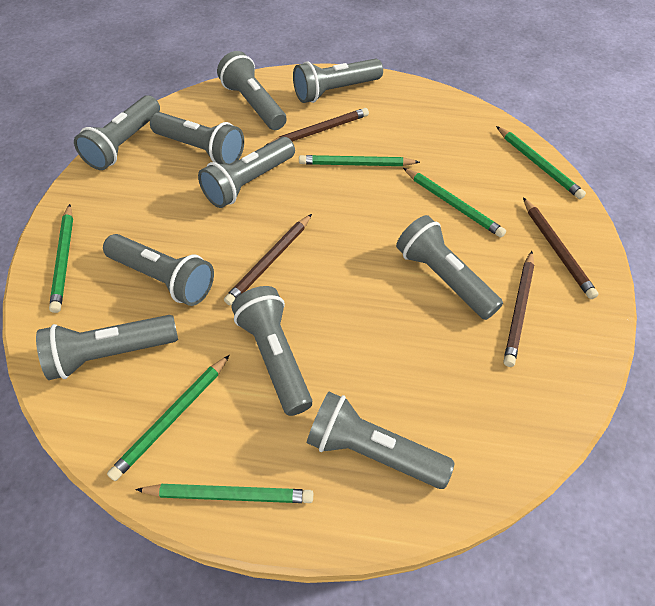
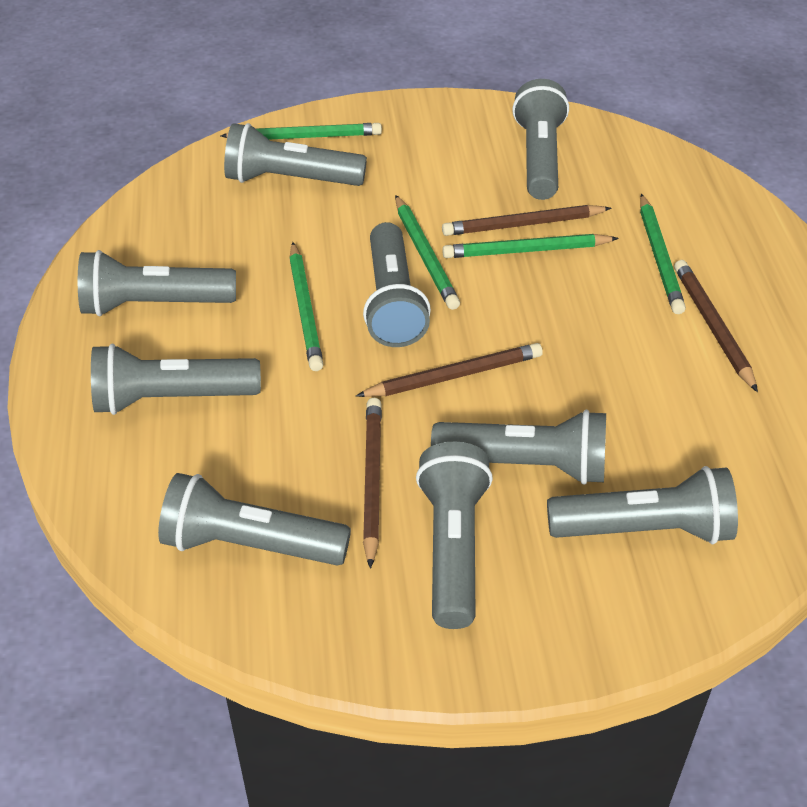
green pencil: [49,204,73,313] [107,355,230,481] [136,484,313,503] [299,155,420,166] [403,168,506,238] [496,126,586,199] = 6 -> [220,123,382,140] [289,242,323,371] [395,195,460,310] [442,234,619,258] [640,194,686,314] = 5
grey flashlight: [36,315,178,380] [74,95,160,170] [103,234,214,306] [150,112,244,165] [198,137,295,208] [217,51,287,130] [232,286,312,416] [293,59,383,103] [307,392,454,489] [396,215,503,320] = 10 -> [78,250,236,316] [91,344,261,415] [158,473,351,566] [224,123,367,186] [363,222,431,347] [416,442,493,629] [431,409,606,485] [512,79,569,200] [547,466,738,544] = 9

